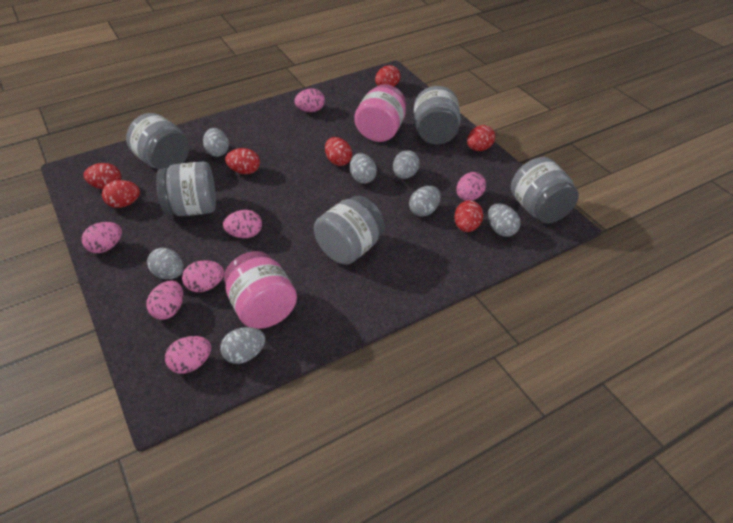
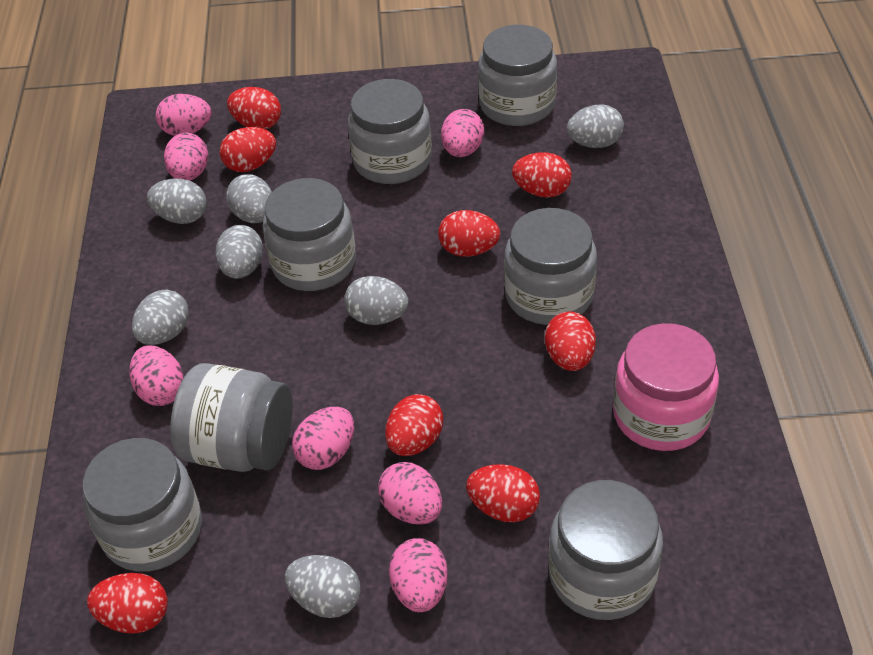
grey jar: [126,113,189,169] [156,162,216,216] [314,196,385,265] [414,86,461,144] [511,157,579,224] = 5 -> [83,438,202,572] [170,363,293,472] [263,178,356,291] [348,79,432,184] [478,25,557,126] [504,208,597,325] [549,480,663,620] = 7
pink jar: [224,251,297,329] [354,84,406,142] = 2 -> [613,323,719,451] = 1
red egg: [83,163,121,189] [102,180,140,208] [225,148,260,174] [325,137,352,166] [375,65,401,86] [455,200,483,232] [467,125,495,151] = 7 -> [87,573,168,634] [220,127,276,172] [227,87,281,129] [385,394,443,456] [438,210,500,257] [466,464,540,522] [512,152,572,198] [545,312,596,371] = 8

